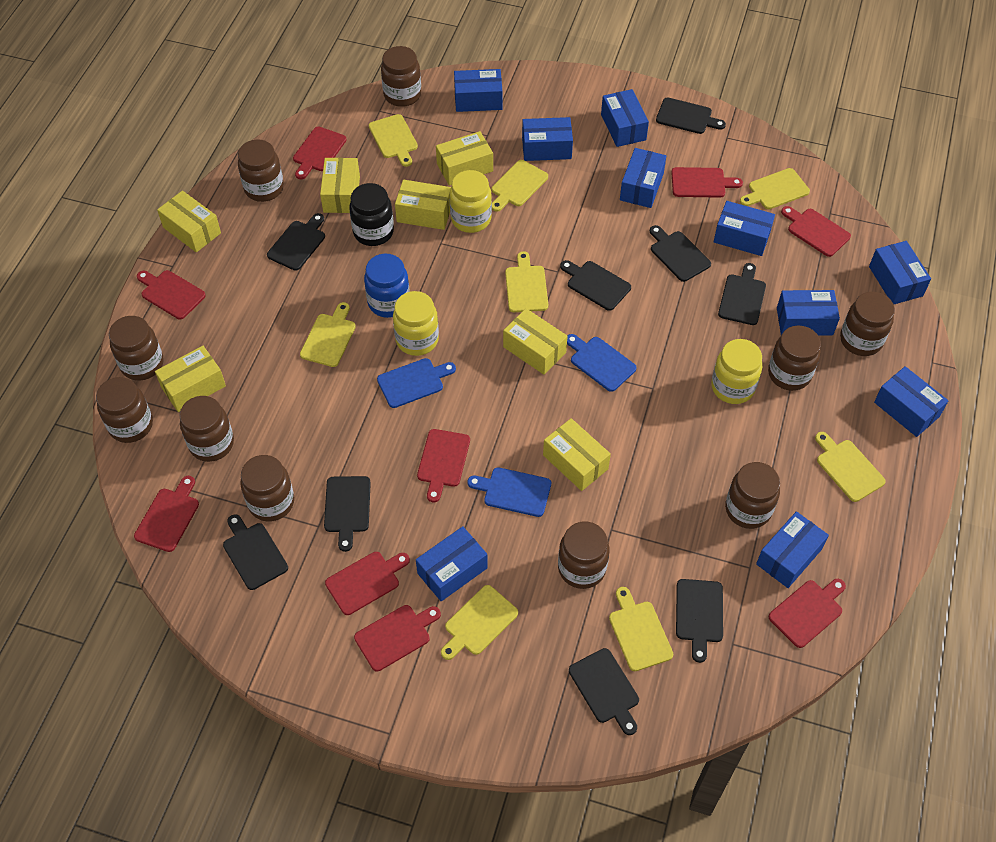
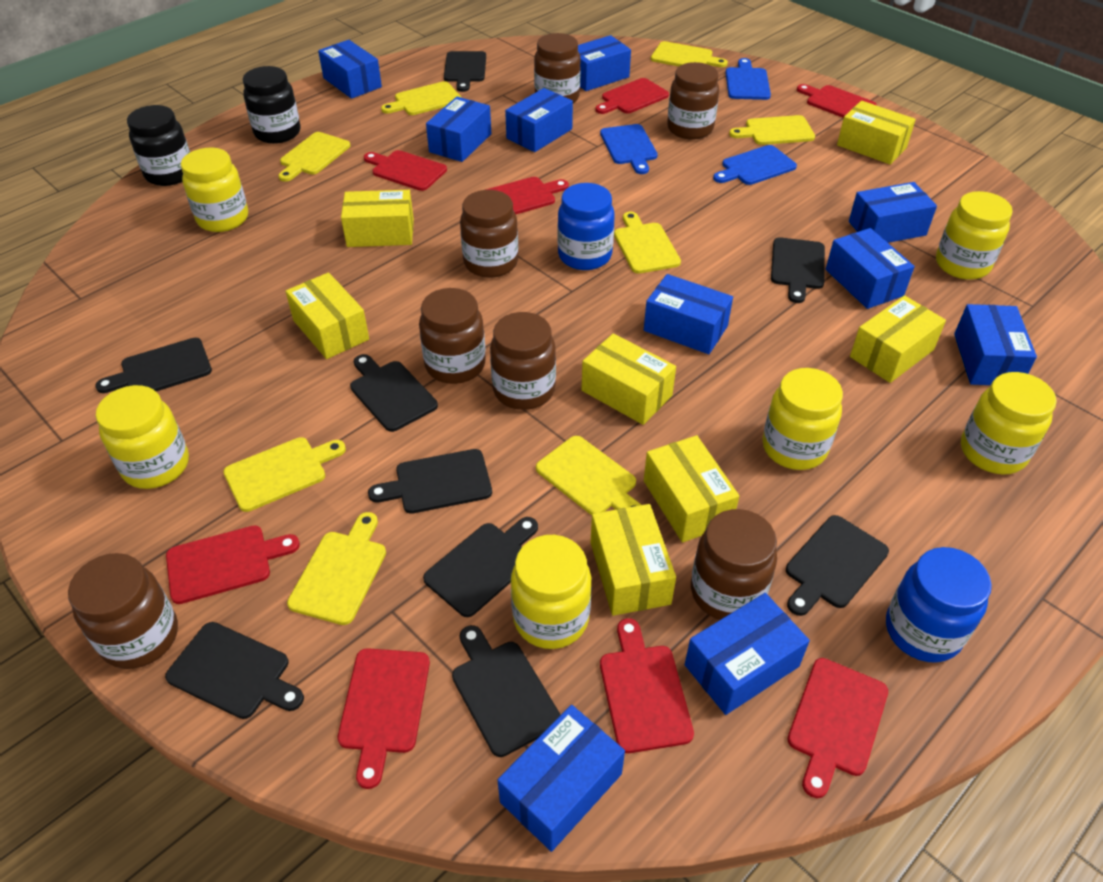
black jar: [349,183,394,246] = 1 -> [127,105,190,186] [243,66,301,144] = 2
blue jar: [364,254,410,318] = 1 -> [558,183,615,270] [886,547,992,663] = 2
brown jar: [96,377,153,443] [109,316,164,381] [179,396,234,462] [238,140,284,202] [240,455,294,522] [381,46,421,107] [558,522,610,589] [725,462,780,529] [768,326,821,391] [840,292,895,356] = 10 -> [68,553,178,669] [419,288,486,384] [460,190,518,278] [490,312,556,410] [534,33,581,103] [667,62,719,140] [691,509,777,620] = 7
red cutting board: [134,476,199,552] [137,270,206,319] [293,127,347,179] [325,552,410,615] [354,605,441,671] [417,429,470,502] [671,167,743,198] [769,579,846,648] [781,206,851,257] = 9 -> [166,525,300,604] [337,648,430,789] [364,150,447,191] [485,177,569,214] [595,78,669,114] [600,618,694,753] [787,658,888,798] [797,84,877,118] = 8
yellow jar: [393,291,439,356] [450,170,492,233] [711,339,762,404] = 3 -> [96,385,189,489] [181,147,248,232] [511,535,591,649] [762,368,843,470] [936,191,1013,280] [961,372,1057,474] = 6

